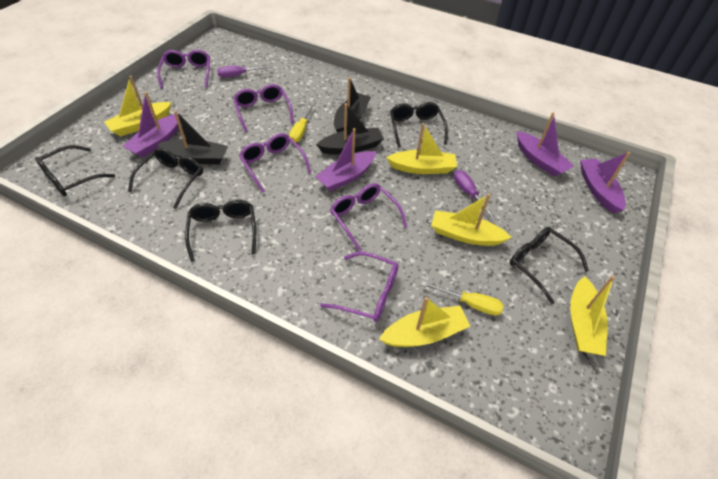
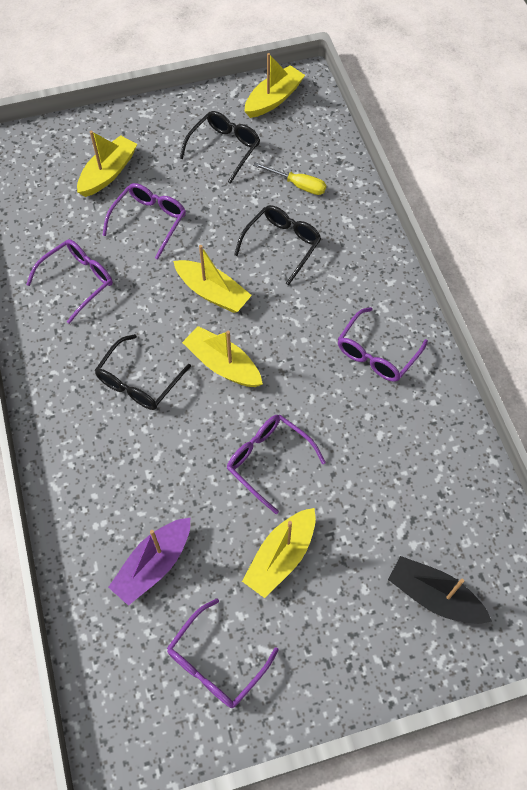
black boat: [157,111,228,165] [316,103,384,155] [334,78,371,132] = 3 -> [388,556,492,624] = 1
black glasses: [35,145,115,196] [128,148,203,209] [185,200,256,262] [390,102,448,148] [510,227,589,304] = 5 -> [94,334,191,410] [180,111,260,184] [234,205,321,285] = 3
purple boat: [122,92,181,158] [315,128,376,191] [517,112,574,177] [580,152,630,213] = 4 -> [108,518,190,606] = 1
purple screwdriver: [217,65,273,78] [454,170,497,220] = 2 -> none = 0
yellow screwdriver: [289,103,315,142] [421,281,504,316] = 2 -> [253,162,326,195] = 1

